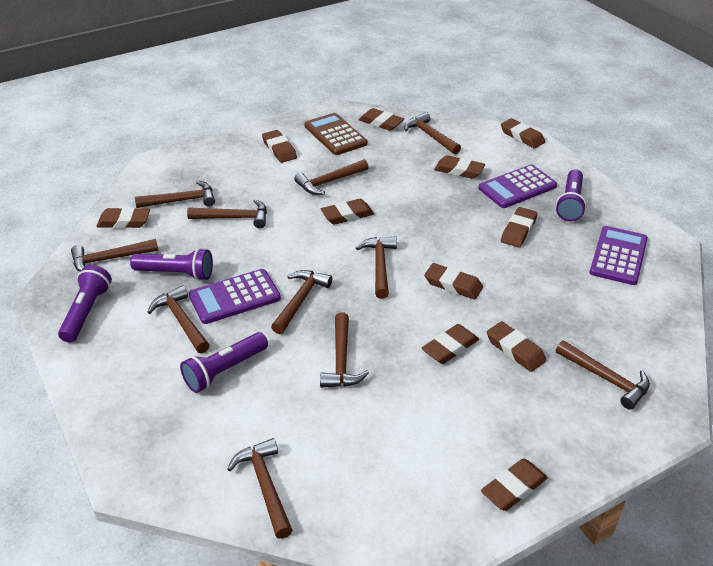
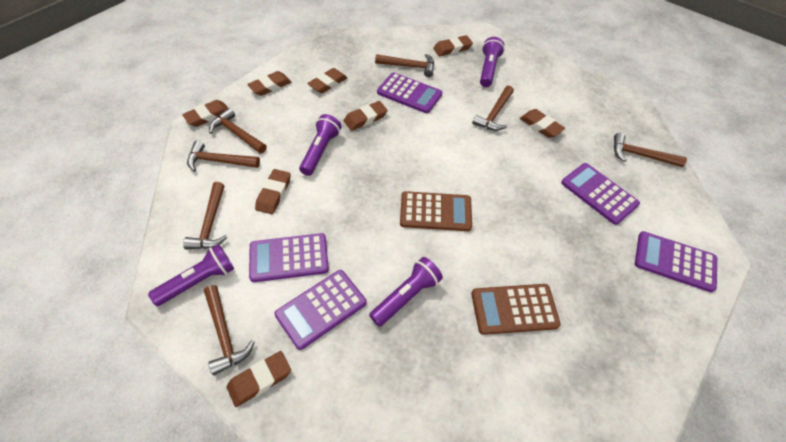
brown calculator: [304,113,367,155] = 1 -> [400,191,472,231] [471,284,561,335] = 2
brown eraser: [97,207,150,228] [262,130,297,163] [320,199,374,225] [359,108,404,131] [422,324,479,364] [424,263,483,299] [434,155,485,179] [481,459,548,511] [487,321,546,372] [501,118,545,148] [501,207,537,248] = 11 -> [182,100,228,127] [227,351,291,407] [247,71,291,96] [255,169,291,214] [307,68,348,93] [344,101,388,131] [433,35,473,56] [520,109,565,138] = 8
brown hammer: [71,239,158,272] [135,181,215,208] [147,285,210,353] [187,200,267,228] [227,438,293,539] [271,270,332,334] [294,159,369,195] [320,313,369,388] [356,236,397,299] [404,112,461,154] [556,340,650,410] = 11 -> [183,182,228,249] [187,141,260,172] [204,285,255,375] [209,108,267,154] [375,54,434,77] [472,86,514,131] [614,133,687,167] = 7
purple calculator: [189,269,281,324] [478,164,557,208] [590,226,648,285] = 3 -> [249,233,329,282] [275,270,367,350] [377,72,442,113] [561,163,640,225] [635,231,717,292] = 5

